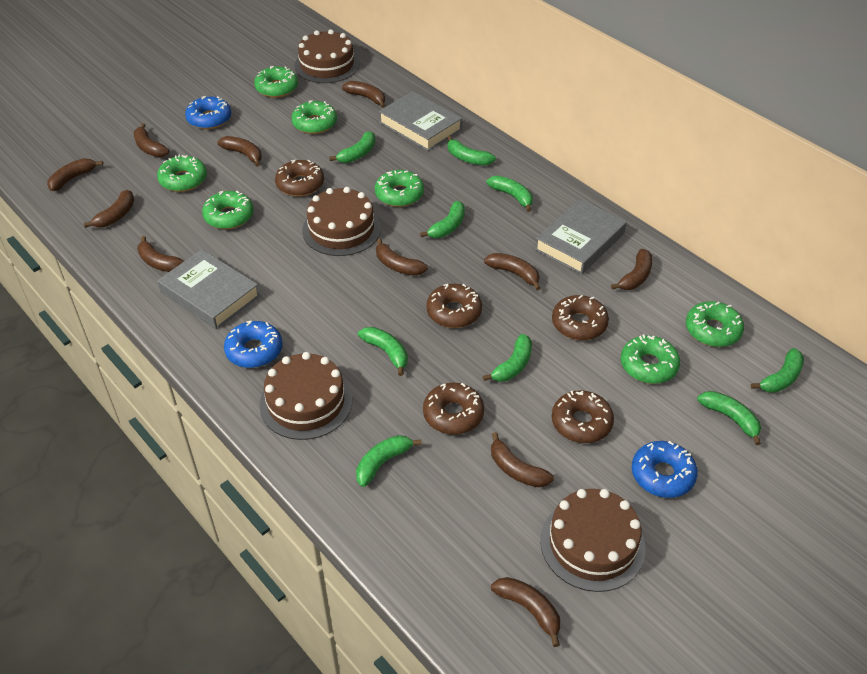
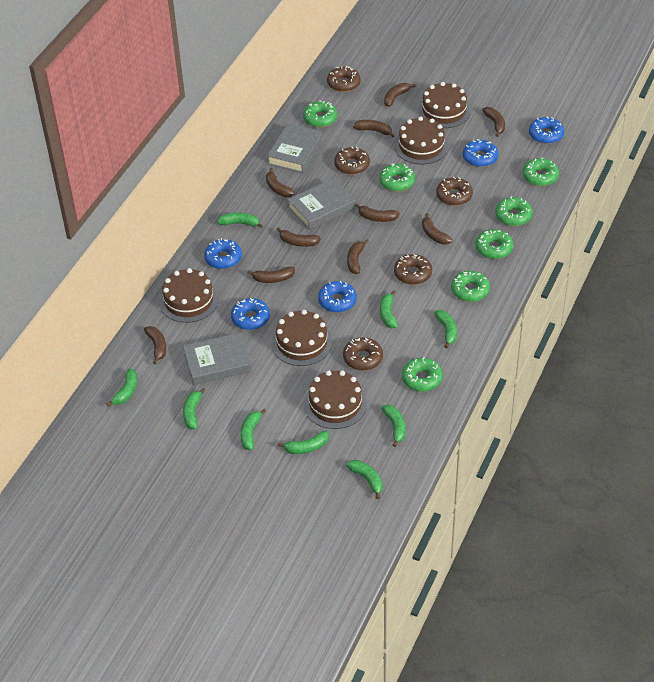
blue donut: [185,96,231,129] [224,321,283,368] [632,441,698,498] = 3 -> [204,238,242,269] [231,298,270,330] [318,281,357,313] [463,139,498,167] [529,117,564,144] = 5
brown banana: [47,158,103,191] [84,190,134,228] [134,123,169,157] [137,236,184,272] [217,136,262,167] [342,81,385,108] [376,238,428,276] [484,253,540,290] [491,432,554,487] [491,577,561,647] [611,249,653,290] = 11 -> [144,326,166,364] [247,266,295,283] [266,168,295,197] [277,227,321,247] [347,240,369,274] [353,120,395,138] [355,204,400,222] [384,83,416,107] [422,213,453,245] [482,107,505,137] = 10
brown cake: [259,352,352,440] [294,29,359,83] [302,187,381,256] [540,489,645,592] = 4 -> [159,268,218,323] [272,310,332,366] [304,370,367,429] [395,117,449,164] [418,82,471,128] = 5

